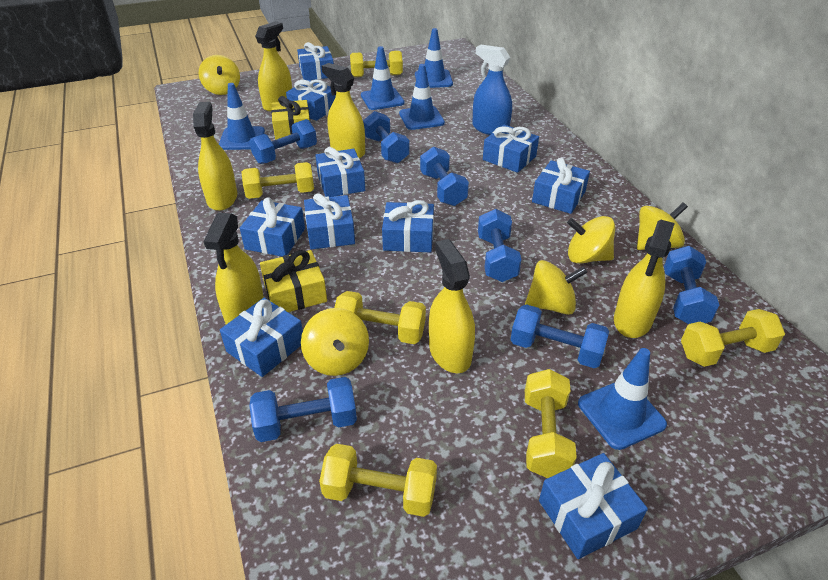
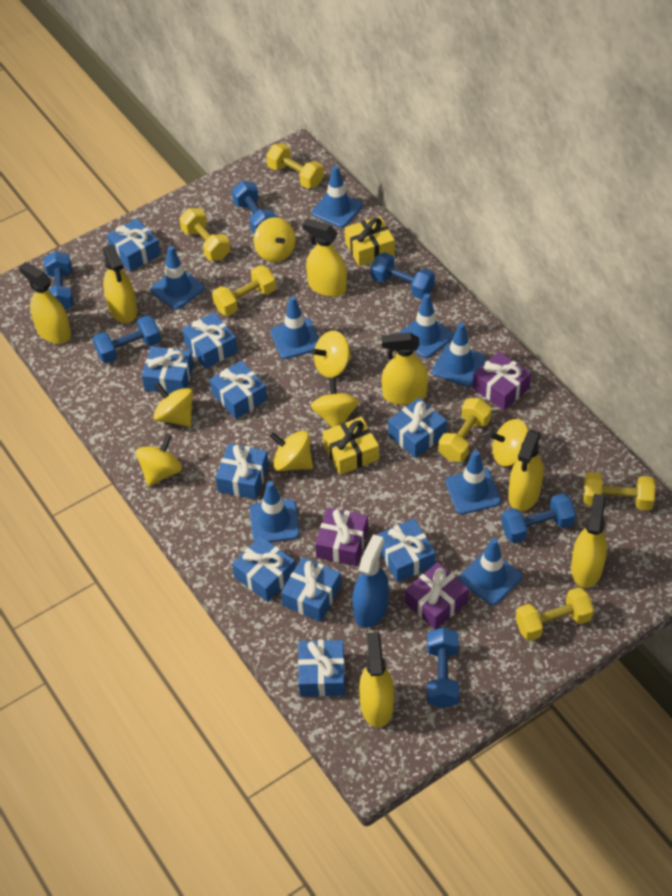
blue dumbbell: [249,119,317,164] [249,377,357,442] [363,111,409,163] [420,147,469,206] [478,209,522,282] [511,304,609,368] [664,246,720,324] = 7 -> [44,251,74,310] [93,315,161,363] [232,181,276,233] [371,252,435,299] [427,628,459,708] [501,493,576,543] = 6
blue traffic cone: [219,83,265,150] [361,46,405,110] [399,64,445,130] [415,28,453,88] [578,348,667,450] = 5 -> [151,246,205,310] [249,481,300,542] [270,296,319,359] [312,165,363,228] [398,293,454,358] [432,323,486,387] [445,450,501,514] [459,538,522,605] = 8
purple gift: none = 0 -> [315,507,368,566] [405,562,469,630] [472,352,531,410] = 3
yellow spinning top: [199,55,240,95] [301,308,369,376] [525,260,587,315] [567,216,615,264] [637,203,688,250] = 5 -> [136,434,182,487] [153,383,193,427] [254,217,296,262] [269,431,313,471] [311,331,351,378] [311,378,359,428] [489,419,529,466] = 7
yellow spray bottle: [193,102,237,211] [203,213,264,324] [255,21,292,111] [322,63,365,158] [429,239,475,373] [614,220,675,338] = 6 -> [19,262,71,344] [102,244,137,323] [302,219,347,297] [359,632,394,727] [381,332,428,405] [508,430,543,511] [571,494,607,588] = 7

